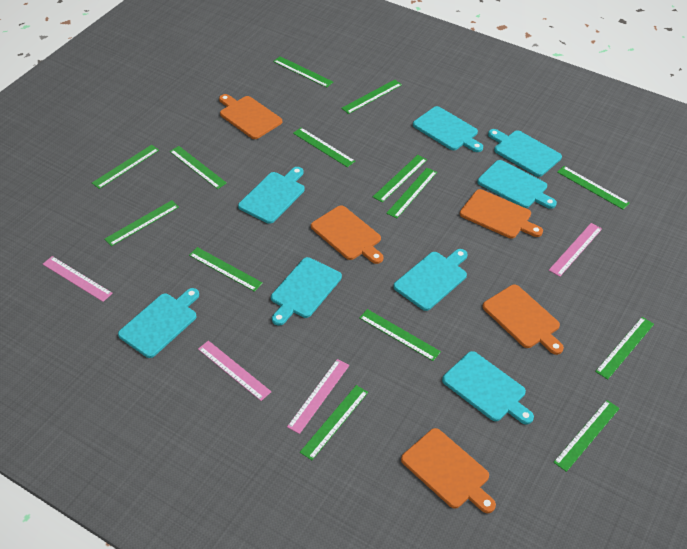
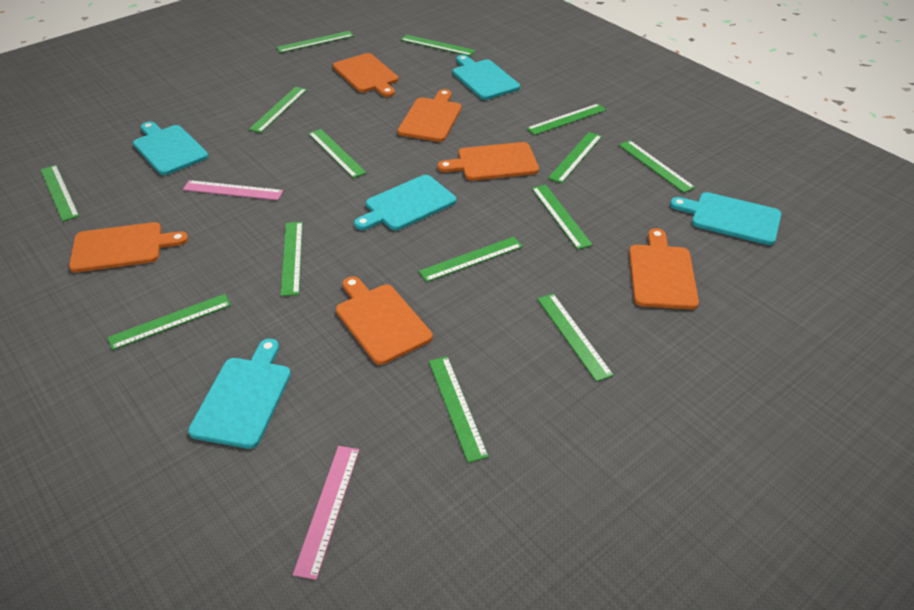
orange cutting board: [219,94,282,139] [311,205,383,264] [401,428,496,513] [460,189,543,239] [482,285,564,355] = 5 -> [69,222,188,273] [333,53,398,97] [336,276,432,365] [398,89,461,142] [438,142,539,181] [629,228,699,309] = 6
pink ruler: [43,256,113,302] [198,341,272,401] [287,359,349,434] [549,223,602,277] = 4 -> [183,180,283,200] [293,446,359,580] = 2
turquoise cutting board: [118,288,199,358] [238,167,304,224] [271,257,342,326] [393,249,468,311] [413,106,483,152] [442,351,534,425] [477,160,557,209] [488,129,562,177] = 8 -> [133,121,208,175] [188,339,291,449] [354,175,456,230] [453,55,520,100] [670,192,781,245] = 5

